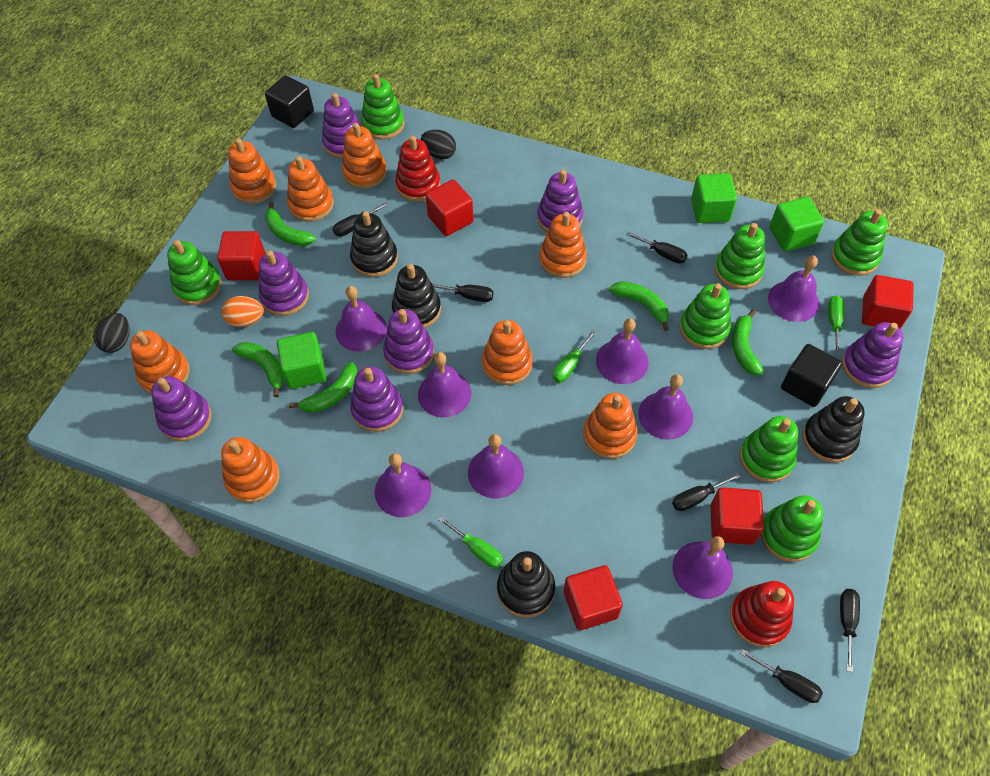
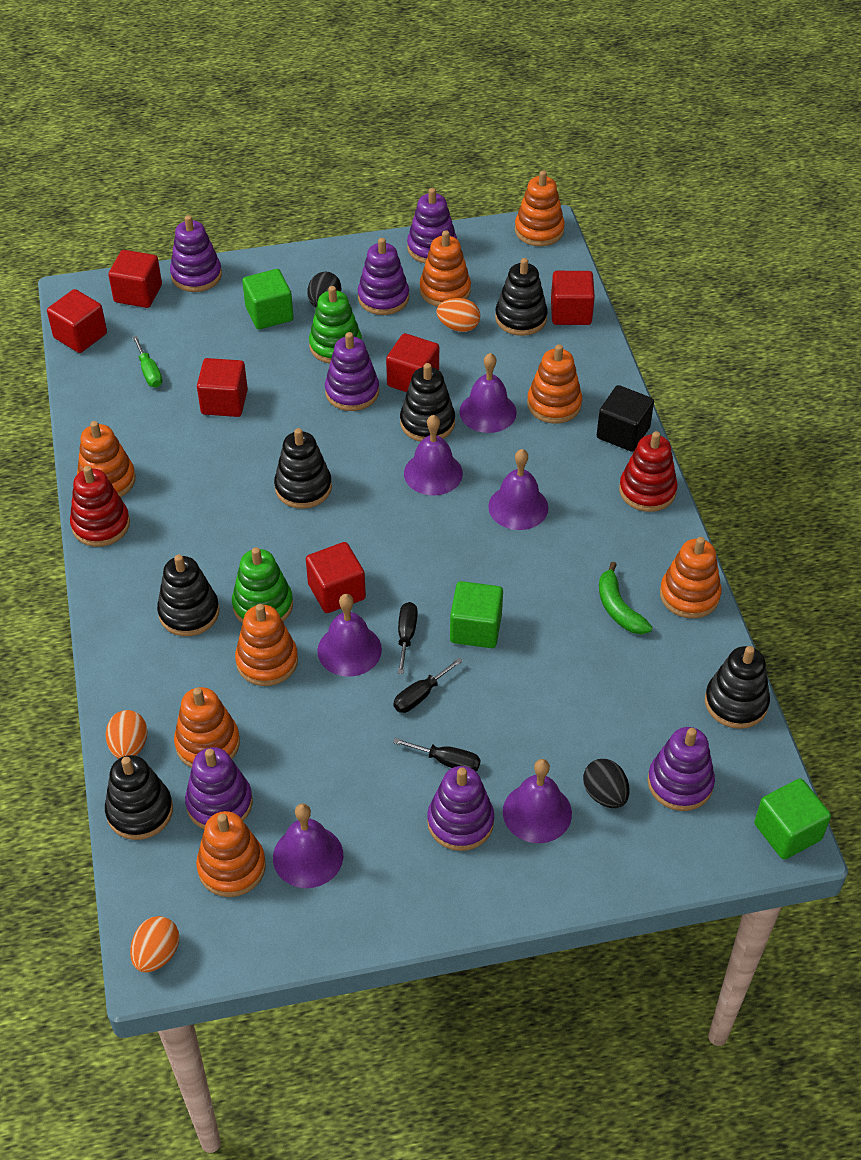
black cube: [265,75,314,128] [781,344,842,407] = 2 -> [597,385,654,452] = 1
black screwdriver: [333,202,389,237] [432,283,494,302] [626,232,687,264] [672,473,741,511] [740,649,823,703] [840,589,860,672] = 6 -> [393,738,481,771] [394,658,463,713] [398,602,418,674] = 3
black stacking toy: [350,211,398,277] [392,264,441,328] [497,551,555,618] [802,396,865,463] = 4 -> [105,755,173,840] [157,554,219,636] [274,428,332,509] [400,363,455,442] [495,258,548,336] [705,646,770,729] = 6
green banana: [232,342,285,397] [265,202,316,246] [289,362,357,413] [609,281,669,331] [732,310,764,376] = 5 -> [599,562,653,634] = 1
green screwdriver: [438,516,503,568] [552,330,596,383] [828,295,844,355] = 3 -> [132,336,162,388] = 1
green stacking toy: [167,240,222,305] [361,74,404,140] [679,283,731,349] [715,223,765,289] [740,416,798,482] [761,495,823,562] [831,209,887,276] = 7 -> [232,547,293,623] [309,286,362,364] = 2
orange egg: [222,296,264,327] = 1 -> [105,710,148,759] [130,916,179,973] [436,298,480,332] = 3
purple bell: [336,286,387,352] [375,453,431,517] [418,352,471,417] [468,434,524,498] [596,318,649,384] [638,374,693,440] [672,536,733,599] [768,255,819,322] = 8 -> [273,803,343,888] [317,594,382,677] [404,415,463,495] [459,353,517,433] [488,449,548,530] [503,759,572,843] = 6
red cube: [217,231,266,280] [425,179,474,236] [564,565,623,630] [711,487,764,545] [862,275,914,329] = 5 -> [47,289,107,353] [108,250,162,308] [197,358,248,417] [306,542,366,613] [386,333,439,392] [551,271,595,325] = 6

